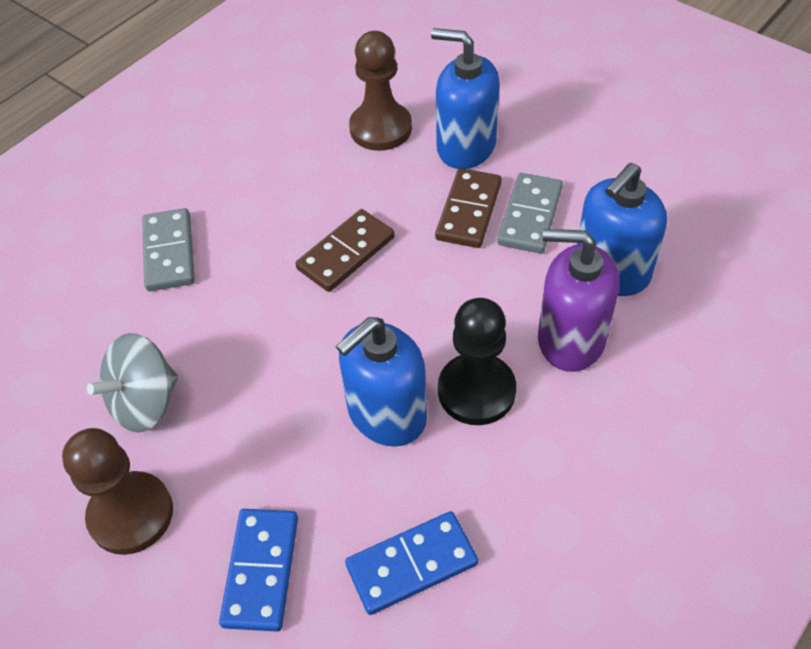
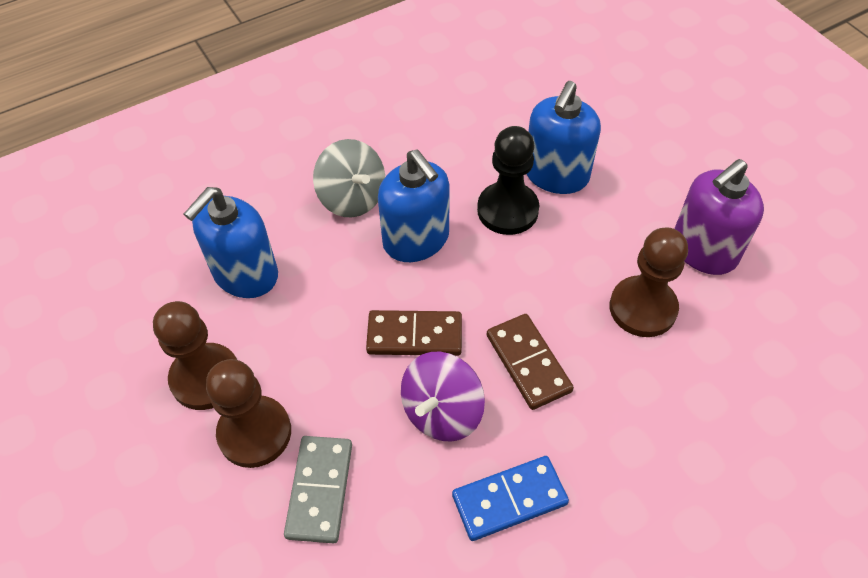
blue domino: [219,509,298,632] [345,511,478,615] = 2 -> [452,456,569,541] = 1
brown pawn: [62,428,173,555] [349,31,412,151] = 2 -> [153,301,237,410] [206,359,291,468] [610,227,688,337] = 3
grey domino: [142,208,195,291] [497,173,563,254] = 2 -> [284,436,352,543] = 1
purple spinning top: none = 0 -> [401,352,485,441] = 1

